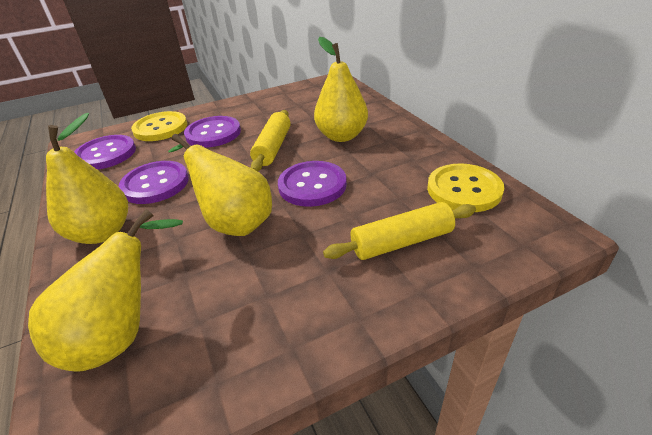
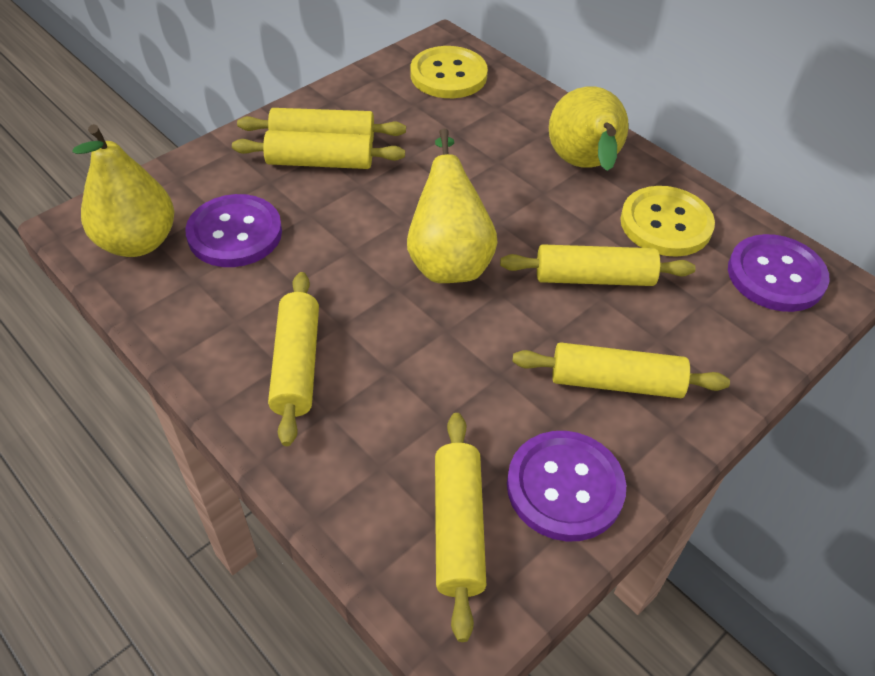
purple button: [74,135,136,170] [119,161,189,204] [184,116,241,148] [278,161,347,207] = 4 -> [185,194,282,267] [507,431,626,542] [728,234,829,312] = 3
yellow pear: [28,209,183,371] [46,113,128,244] [168,134,272,236] [314,37,368,142] = 4 -> [72,124,174,257] [407,129,498,283] [549,86,629,171] = 3
yellow rolling pin: [250,110,291,172] [323,202,476,260] = 2 -> [232,130,405,169] [237,108,406,143] [268,272,319,446] [435,413,486,642] [500,244,695,286] [512,342,730,398] = 6

